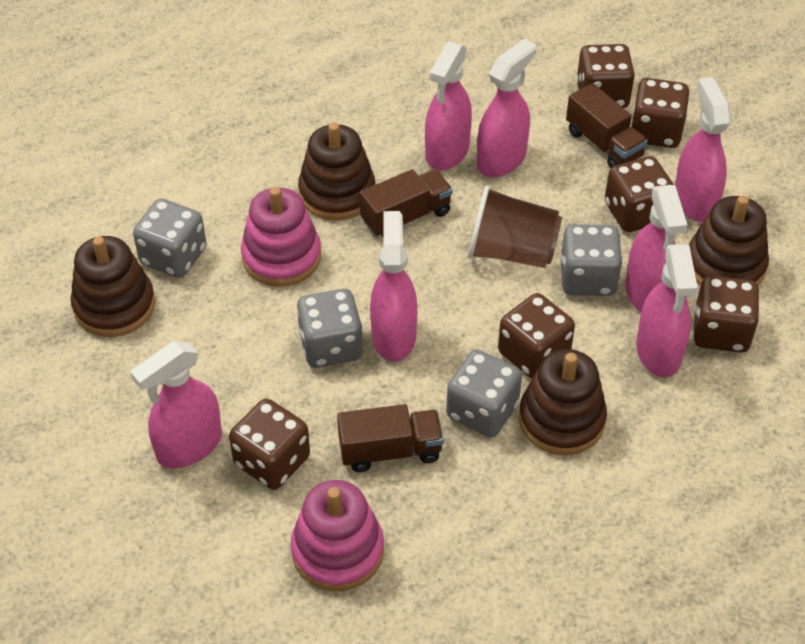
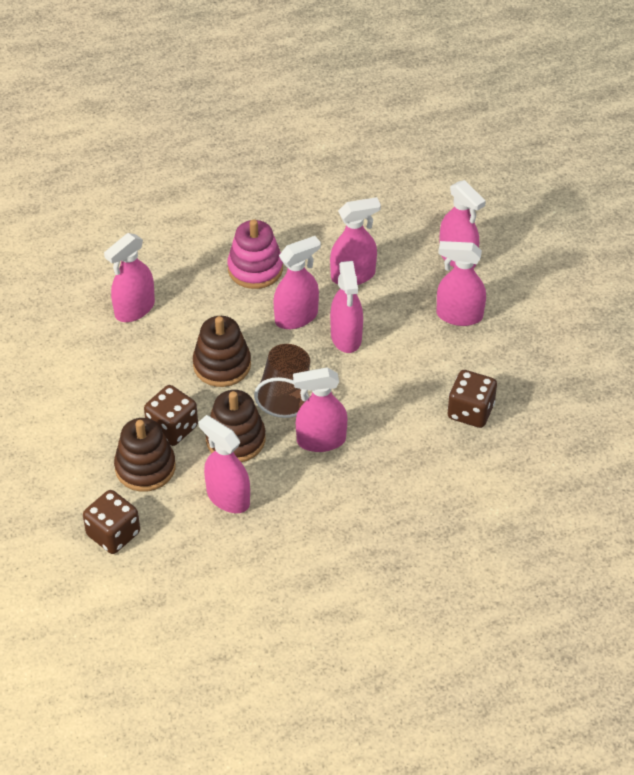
brown dice: [229,399,310,490] [498,293,575,379] [576,44,635,108] [605,156,674,232] [631,78,690,148] [694,276,760,353] = 6 -> [83,490,140,554] [144,385,198,446] [448,370,497,428] = 3
brown stacking toy: [71,236,155,337] [298,122,375,221] [519,349,607,455] [689,196,769,286] = 4 -> [114,418,176,492] [193,316,251,387] [205,390,266,462] = 3
brown truck: [337,404,444,472] [360,169,453,238] [566,83,648,168] = 3 -> none = 0
grey dice: [133,198,206,278] [296,289,363,368] [446,350,522,437] [560,224,622,296] = 4 -> none = 0
pink spray bottle: [130,341,222,469] [370,211,418,362] [425,42,472,170] [477,39,536,177] [625,185,688,312] [636,244,698,378] [675,77,731,222] = 7 -> [104,233,155,322] [198,415,250,513] [273,236,321,329] [293,368,347,452] [330,197,381,285] [330,261,363,353] [437,241,486,326] [439,180,486,268] = 8
pink stacking toy: [241,187,321,287] [291,480,384,591] = 2 -> [227,219,283,289] = 1

